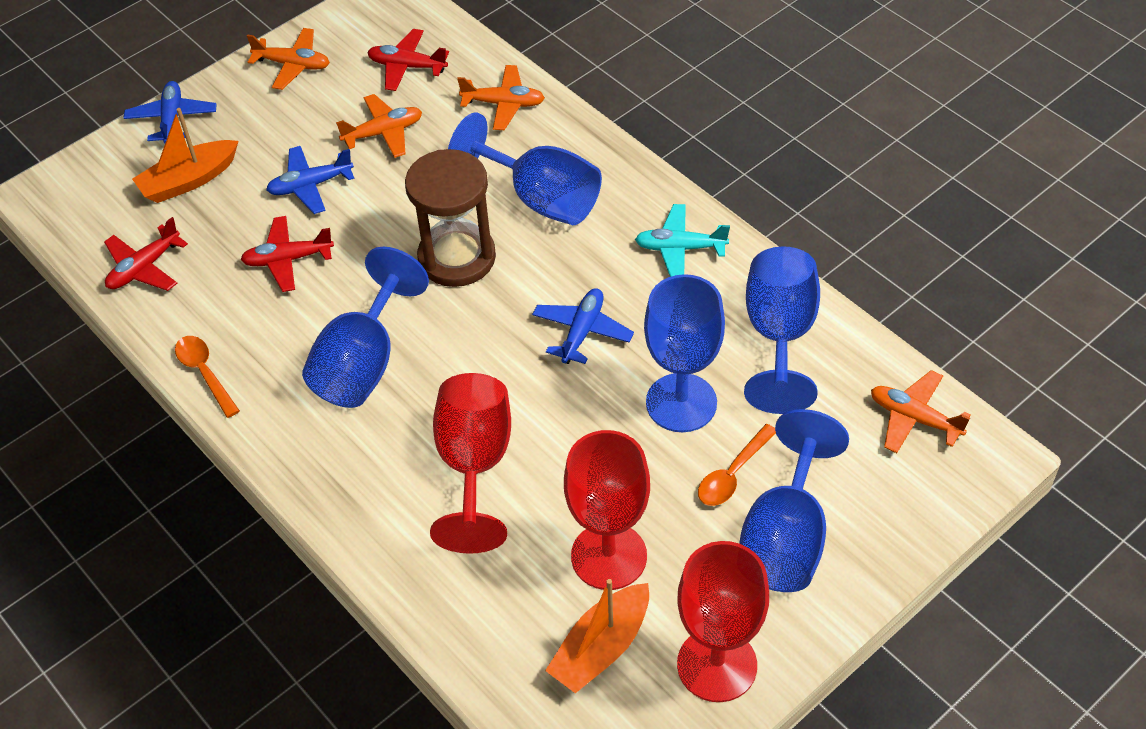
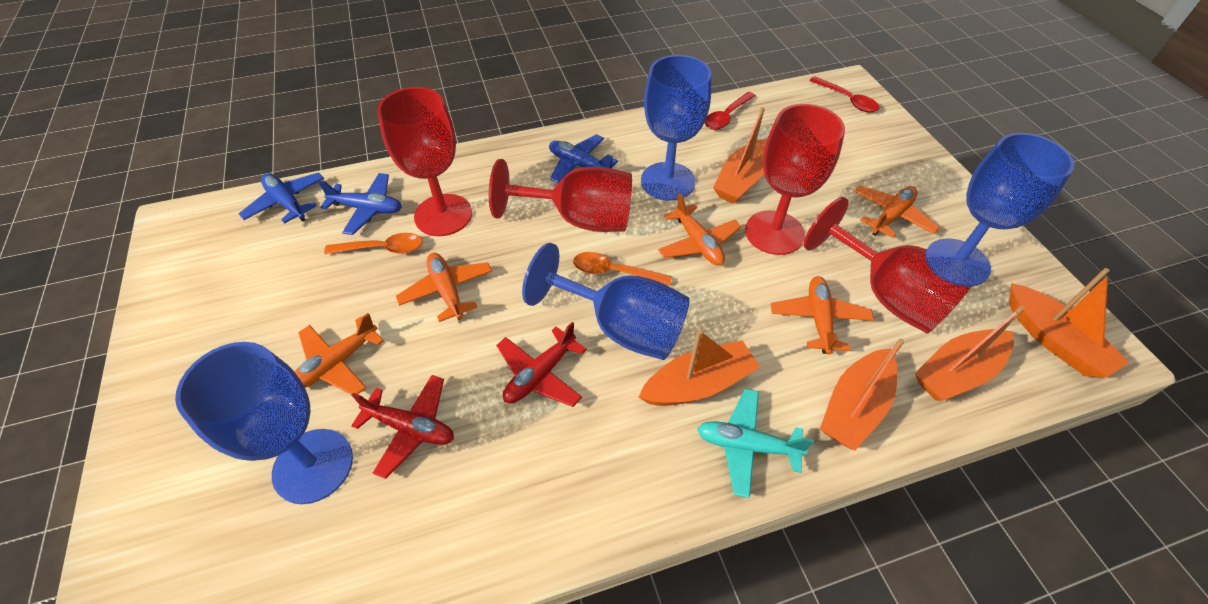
blue goblet: [302,247,429,408] [448,113,602,225] [644,274,725,432] [739,409,849,592] [744,246,820,414] = 5 -> [175,342,353,504] [522,243,689,360] [641,55,711,201] [927,133,1074,286] = 4
brown hourglass: [405,149,496,287] = 1 -> none = 0
orange boat: [132,108,239,203] [545,579,649,693] = 2 -> [639,330,760,406] [713,107,767,204] [820,339,904,451] [915,306,1025,401] [1009,268,1129,377] = 5
orange plane: [247,28,330,90] [336,94,422,158] [457,65,545,130] [871,370,971,453] = 4 -> [294,313,384,395] [396,253,492,322] [658,194,741,266] [771,276,874,355] [854,185,940,238] = 5
red goblet: [430,373,511,553] [564,430,650,590] [677,541,769,702] = 3 -> [377,87,472,236] [489,159,632,232] [745,104,845,255] [804,197,974,334] = 4
red plane: [104,217,188,291] [240,216,334,292] [367,29,449,91] = 3 -> [351,375,454,479] [496,322,587,407] = 2
red spoon: none = 0 -> [704,92,756,130] [809,76,879,112] = 2

